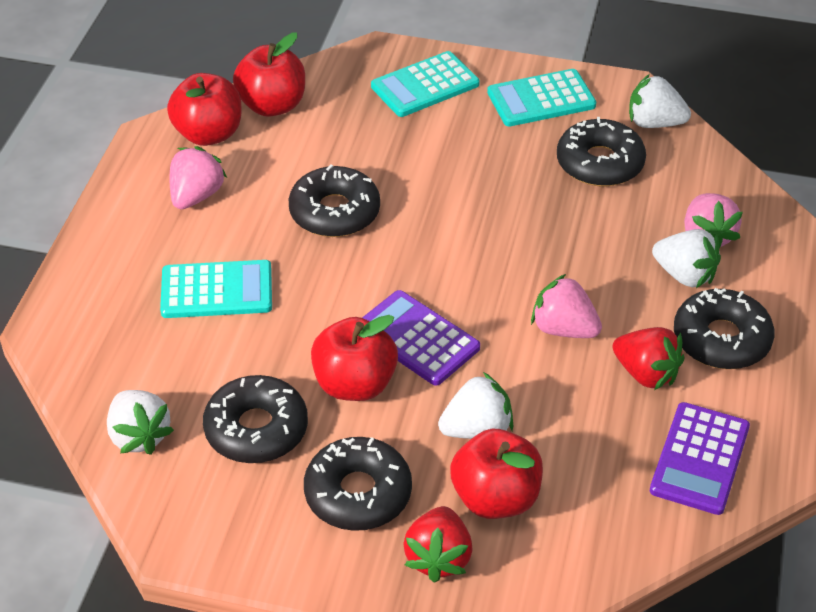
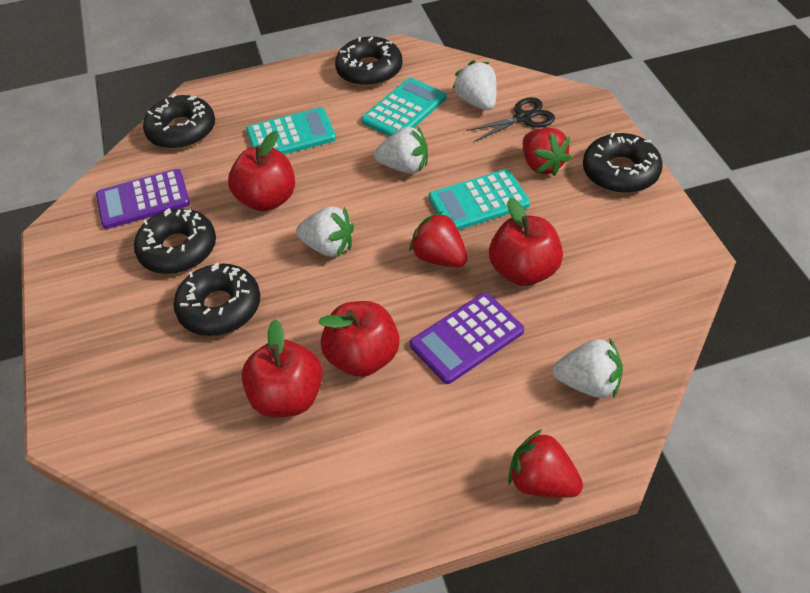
black scissors: none = 0 -> [466,97,555,142] = 1
pink strawberry: [170,146,227,209] [531,274,602,338] [684,193,743,249] = 3 -> none = 0
red strawberry: [403,506,473,583] [612,327,685,390] = 2 -> [409,211,468,267] [508,429,583,498] [523,128,571,176] = 3

